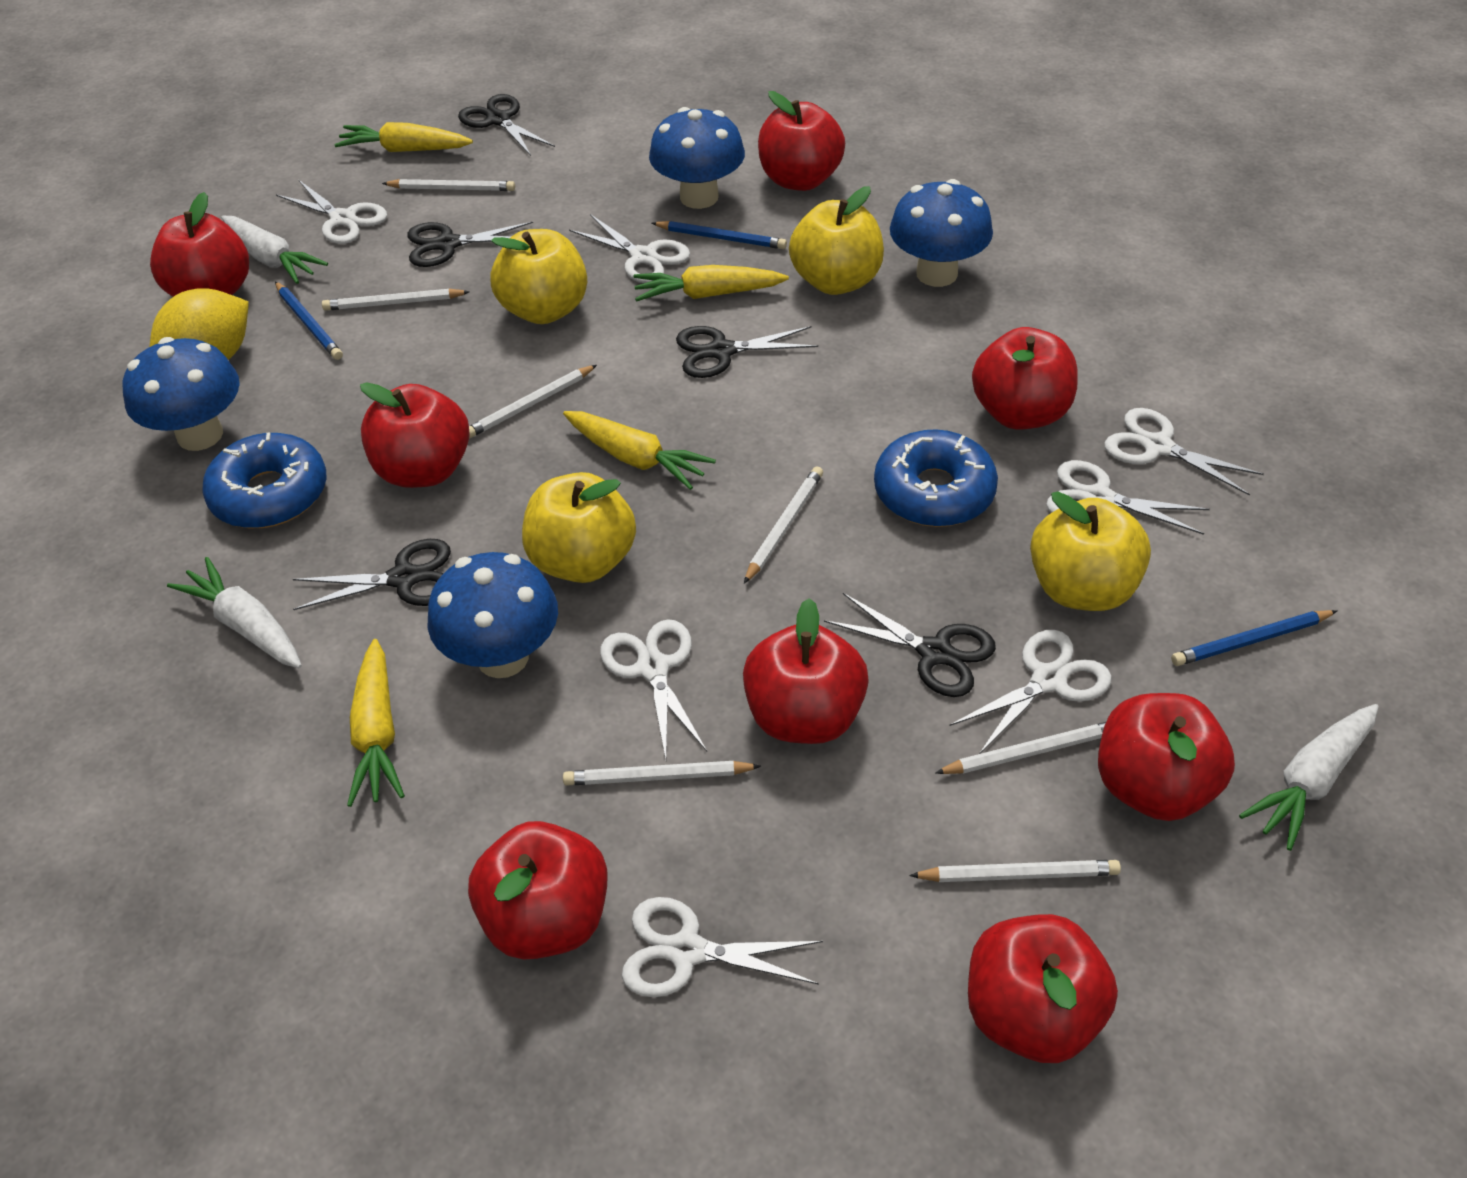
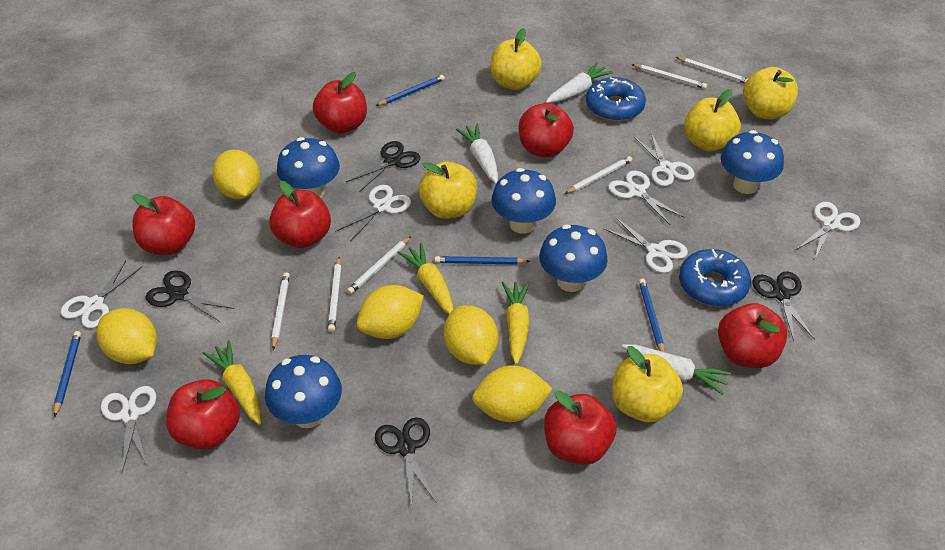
black scissors: [293,539,451,610] [407,222,533,267] [458,94,555,156] [676,326,818,378] [824,593,996,697] = 5 -> [145,270,234,323] [346,141,420,191] [375,417,436,507] [752,271,815,341] = 4
blue mushroom: [123,337,240,451] [428,552,558,678] [649,107,745,209] [890,179,993,287] = 4 -> [265,355,342,428] [277,137,340,198] [491,168,556,234] [539,224,608,292] [721,130,784,194] = 5
blue pencil: [275,282,343,360] [652,221,787,249] [1171,610,1337,666] = 3 -> [54,331,81,417] [376,75,445,106] [435,256,530,265] [639,279,664,352] = 4
red apple: [150,192,249,297] [360,382,470,488] [468,821,607,959] [743,598,869,744] [758,91,845,191] [968,914,1118,1063] [972,327,1078,430] [1098,693,1235,821] = 8 -> [132,194,195,255] [166,379,240,450] [269,181,331,248] [313,72,367,133] [519,103,574,157] [544,391,616,465] [718,303,787,368] = 7
white pencil: [322,289,469,311] [382,179,515,191] [469,365,597,438] [563,761,761,786] [744,466,823,584] [909,860,1121,882] [935,722,1106,774] = 7 -> [272,272,290,350] [328,257,341,332] [347,236,411,294] [564,156,632,194] [631,64,707,89] [676,57,748,83] = 6
yellow apple: [490,229,587,324] [522,472,636,583] [789,186,884,295] [1030,491,1151,611] = 4 -> [418,162,477,219] [490,28,542,90] [612,346,683,422] [684,89,741,152] [743,67,798,119] = 5
yellow carrot: [334,122,473,152] [347,639,405,807] [563,411,716,490] [633,265,789,302] = 4 -> [203,340,261,425] [398,243,454,314] [502,282,530,365] = 3
yellow lemon: [150,288,249,360] = 1 -> [97,308,157,364] [212,150,260,199] [357,285,424,339] [444,305,498,365] [472,365,553,422] = 5

